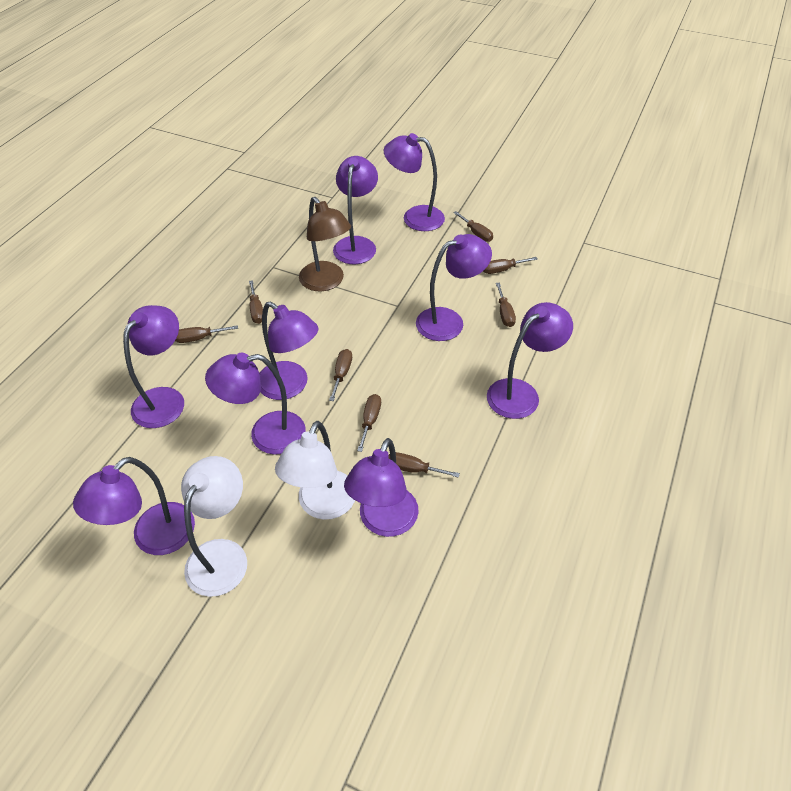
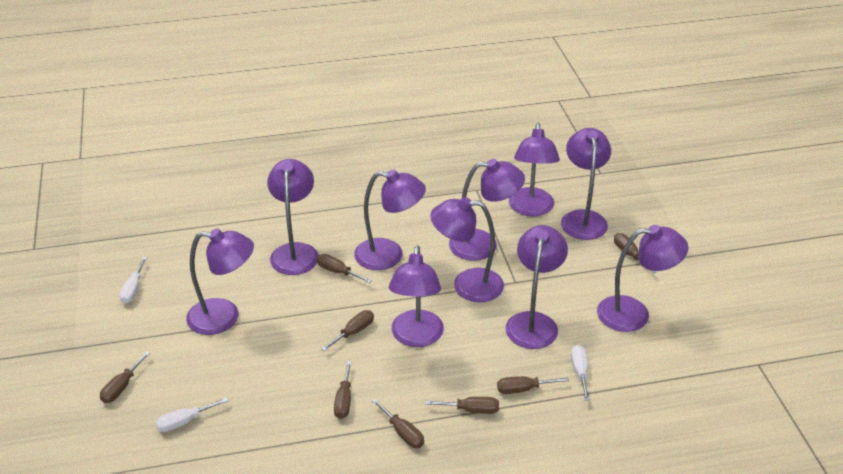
brown lamp: [299,197,351,291] = 1 -> none = 0
purple lamp: [73,457,195,555] [123,305,184,428] [205,353,306,455] [259,301,318,400] [333,156,378,264] [344,438,419,537] [384,133,445,231] [416,234,492,341] [487,302,573,419] = 9 -> [186,229,254,335] [267,159,319,275] [354,169,426,270] [389,245,444,347] [430,197,504,302] [449,159,525,261] [506,225,568,349] [508,123,560,216] [561,128,611,240] [597,225,689,332] = 10
white lamp: [181,456,247,597] [275,421,355,520] = 2 -> none = 0
white screwdriver: none = 0 -> [119,257,147,304] [156,397,229,432] [571,345,590,401] = 3

